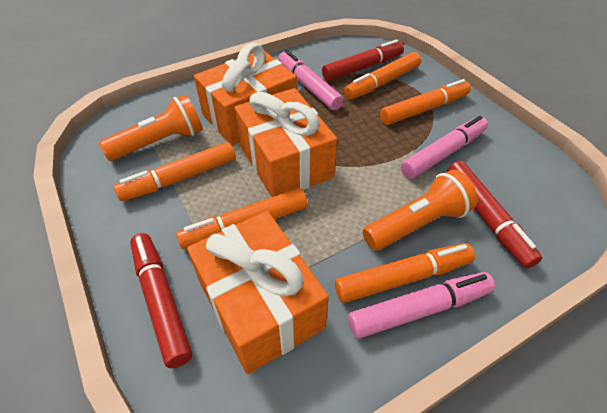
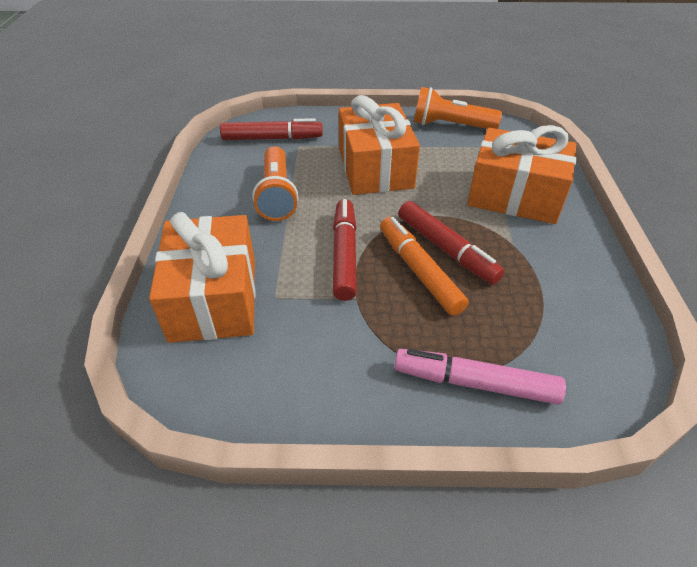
orange marker: [114,142,235,201] [176,188,307,249] [335,243,475,303] [344,52,421,100] [380,79,471,125] = 5 -> [380,217,469,316] = 1
pink marker: [278,50,344,111] [348,272,495,339] [401,116,488,179] = 3 -> [394,349,566,405] = 1

